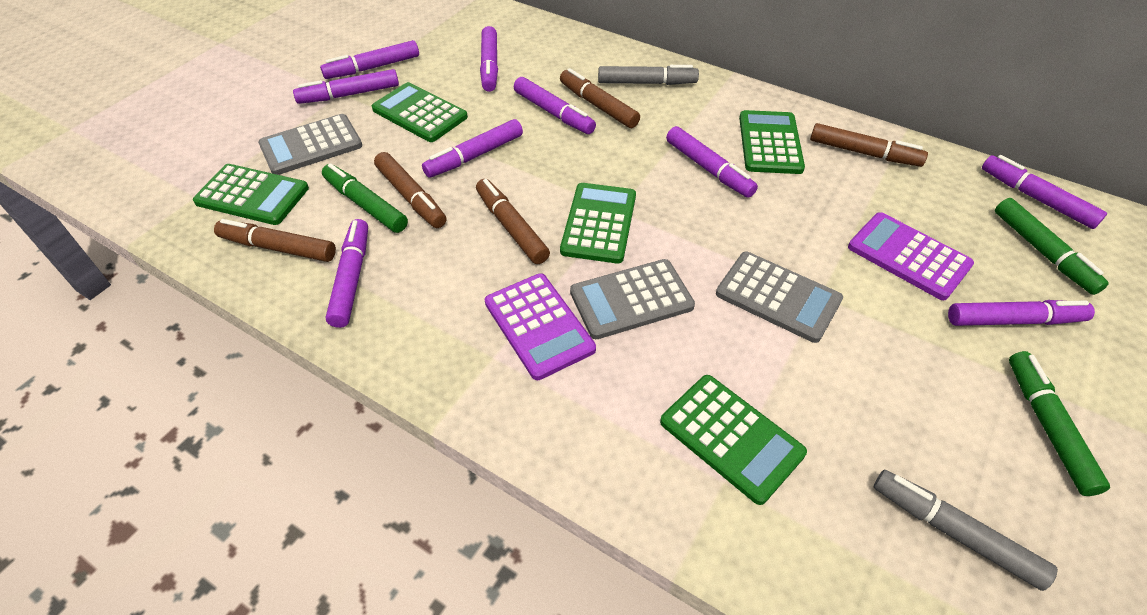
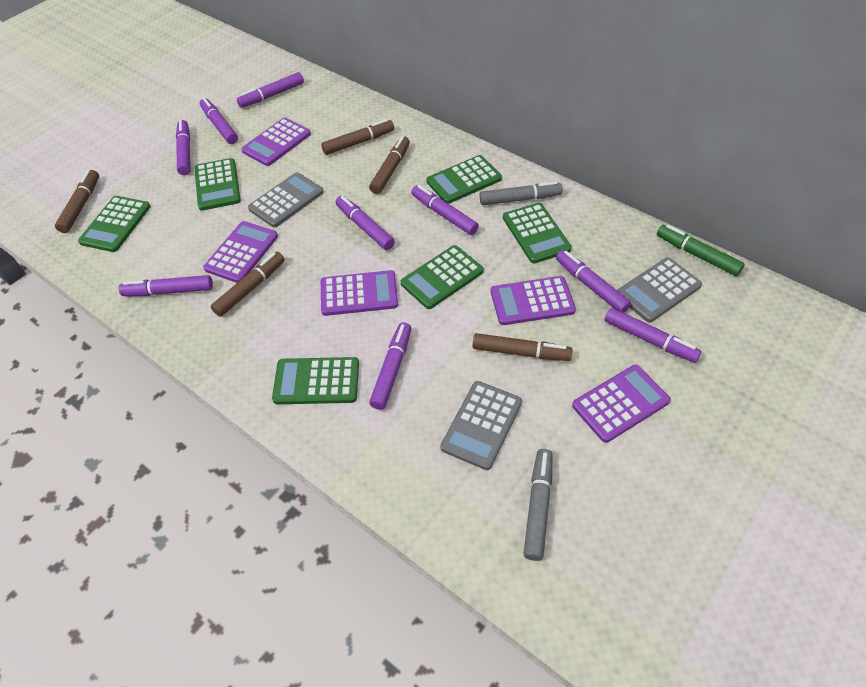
green calculator: [193,164,309,225] [372,82,468,142] [560,183,636,264] [660,375,807,505] [739,110,805,174] = 5 -> [78,196,151,252] [194,158,241,211] [272,357,359,404] [401,245,484,309] [426,155,502,204] [503,203,572,263] = 6
green marker: [322,163,408,233] [995,198,1109,295] [1009,351,1110,496] = 3 -> [657,225,745,276] = 1
purple calculator: [485,273,596,380] [848,212,974,300] = 2 -> [203,221,278,283] [241,118,311,166] [321,270,398,316] [491,276,576,325] [572,365,671,443] = 5

